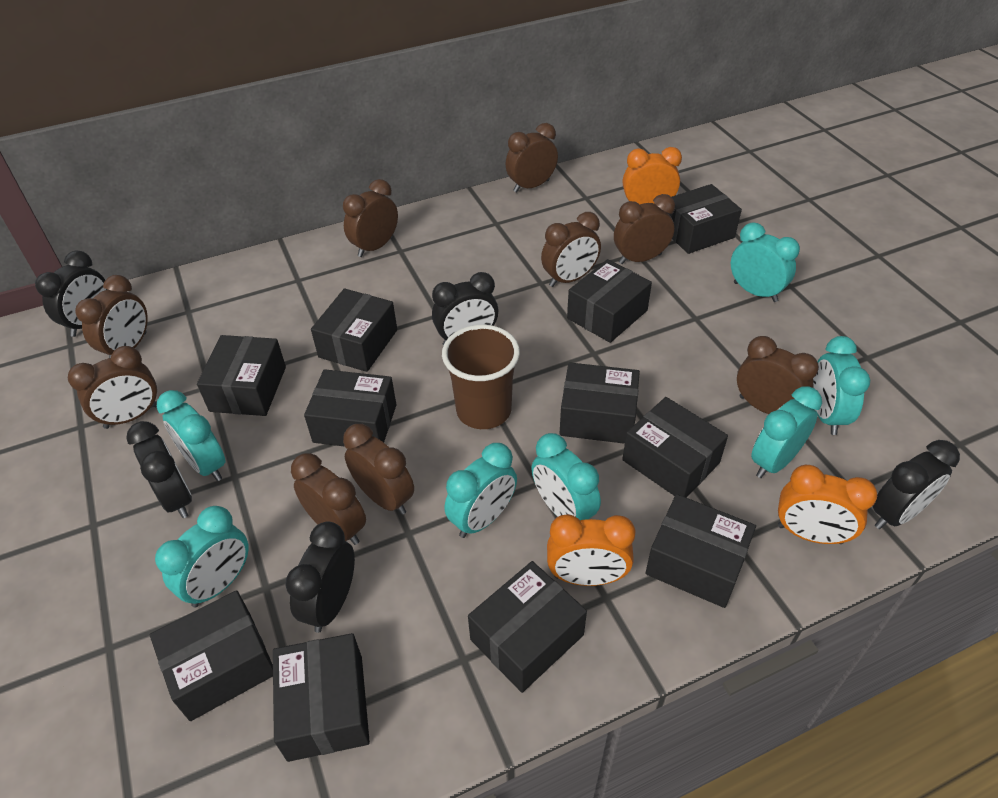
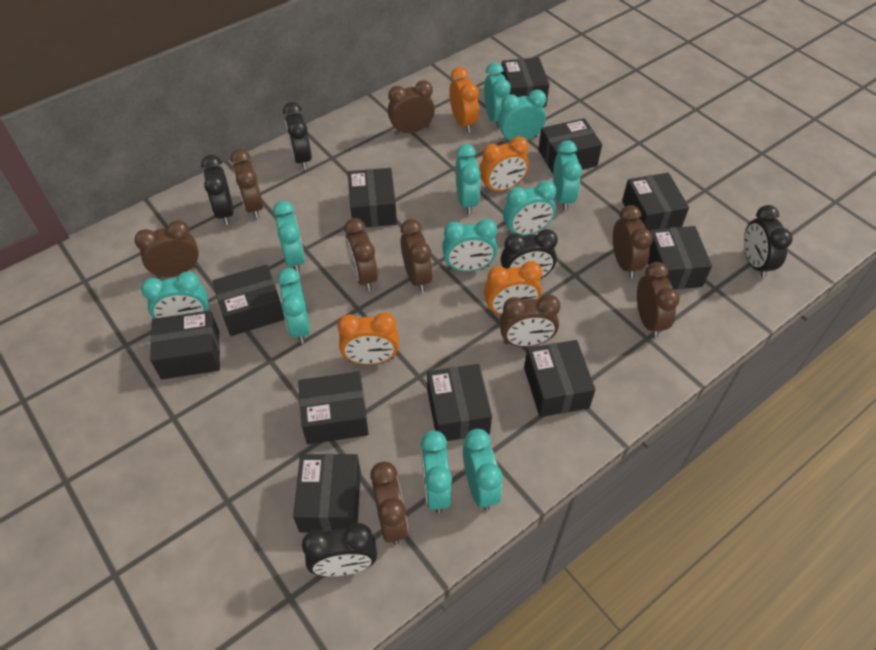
brown cup: [442,325,520,429] = 1 -> none = 0
orange clock: [547,514,635,586] [623,147,682,204] [778,465,877,544] = 3 -> [337,312,399,365] [449,67,479,133] [479,136,529,193] [484,261,542,315] = 4
turquoise clock: [155,506,249,607] [157,390,226,481] [444,443,517,538] [531,433,601,520] [731,223,800,302] [751,386,822,478] [813,336,870,435] = 7 -> [141,272,208,319] [273,200,305,273] [277,268,310,344] [421,430,452,514] [442,219,497,271] [455,144,481,214] [463,429,502,511] [484,62,511,129] [498,90,546,143] [503,181,556,236] [553,140,582,211] = 11

